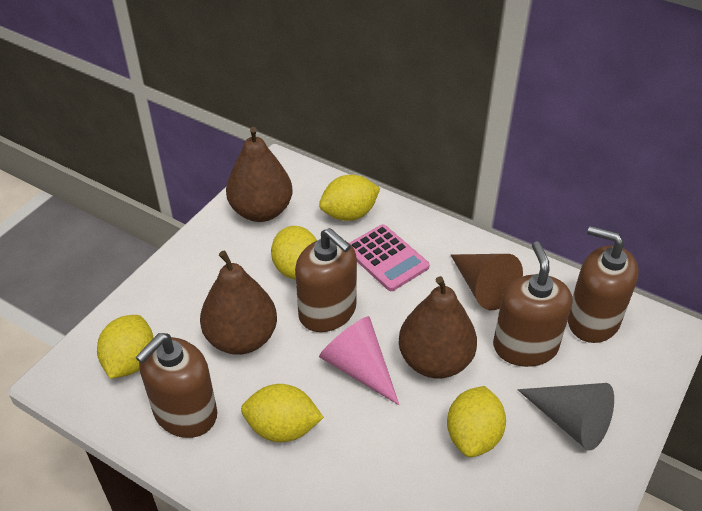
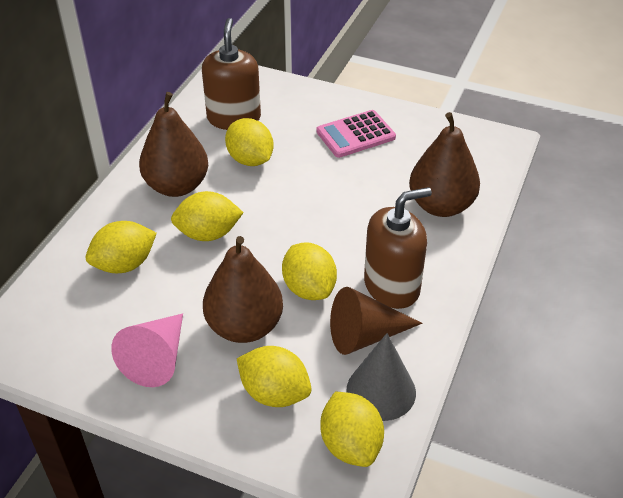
brown soap dispenser: [135,333,217,438] [295,228,357,332] [493,241,572,367] [568,226,639,343] = 4 -> [202,18,261,130] [364,187,432,309] = 2
yellow lemon: [97,315,154,379] [241,384,324,442] [271,226,317,280] [319,175,380,221] [447,386,506,457] = 5 -> [86,221,157,273] [171,191,244,241] [225,118,274,166] [237,346,312,407] [282,243,337,300] [321,392,384,467] = 6

